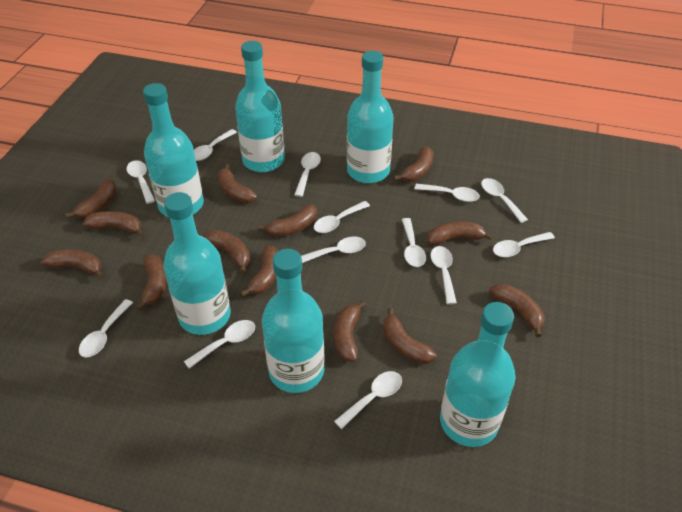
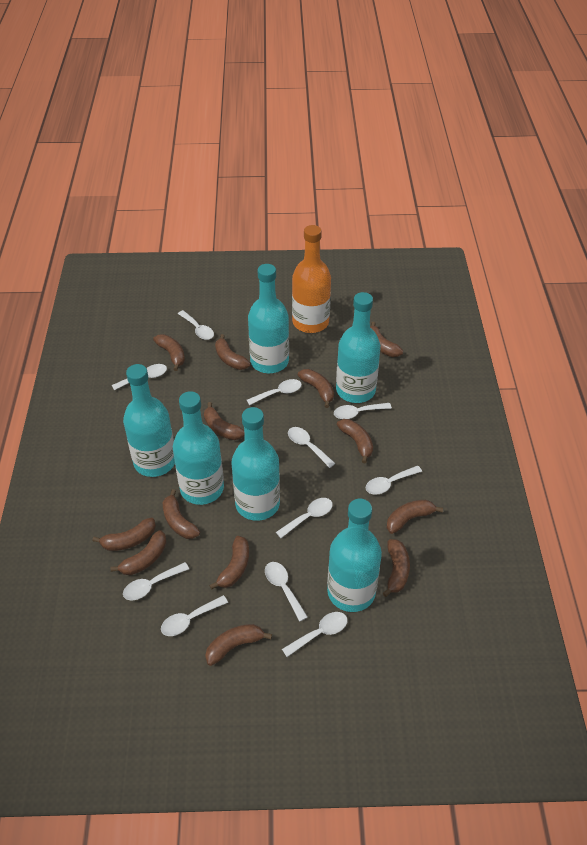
orange bottle: none = 0 -> [292,225,331,333] = 1
white spoon: [79,299,133,358] [127,160,155,204] [184,320,255,369] [194,129,237,161] [294,152,321,197] [301,237,366,263] [314,201,370,233] [334,371,402,429] [402,218,426,267] [414,184,480,202] [430,246,457,305] [481,178,528,223] [493,232,555,257] = 13 -> [112,364,167,390] [123,562,189,600] [161,595,228,636] [178,310,214,340] [247,379,302,405] [265,562,308,622] [276,498,333,538] [282,612,347,657] [288,427,336,468] [334,403,392,419] [366,466,422,495] = 11

